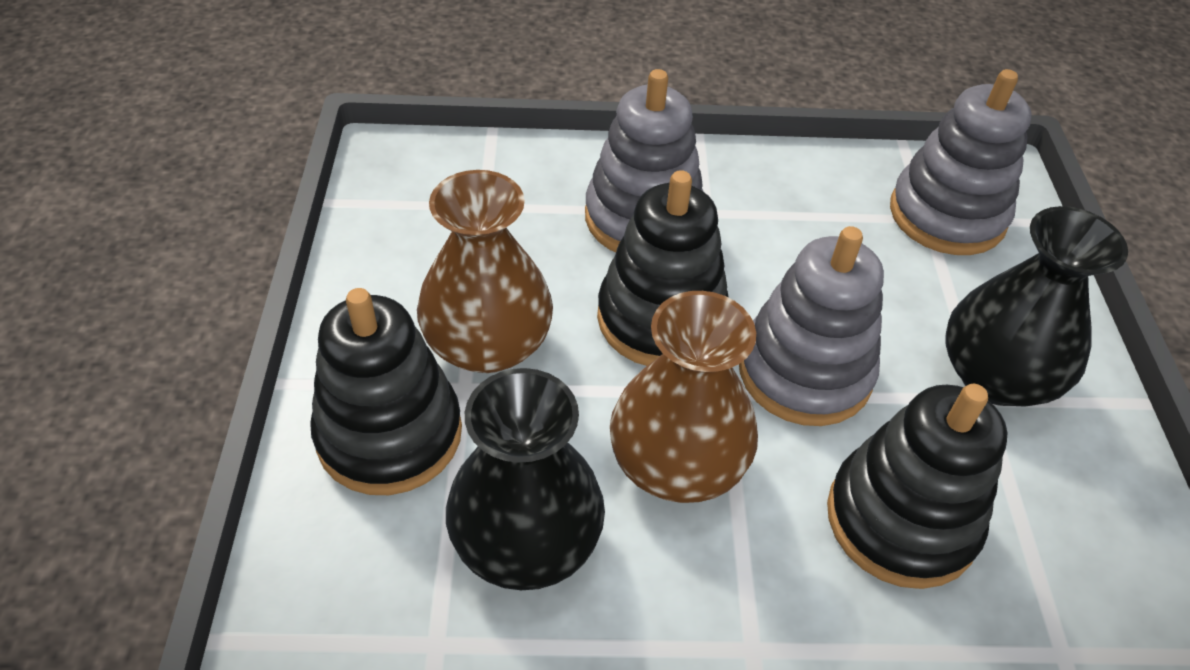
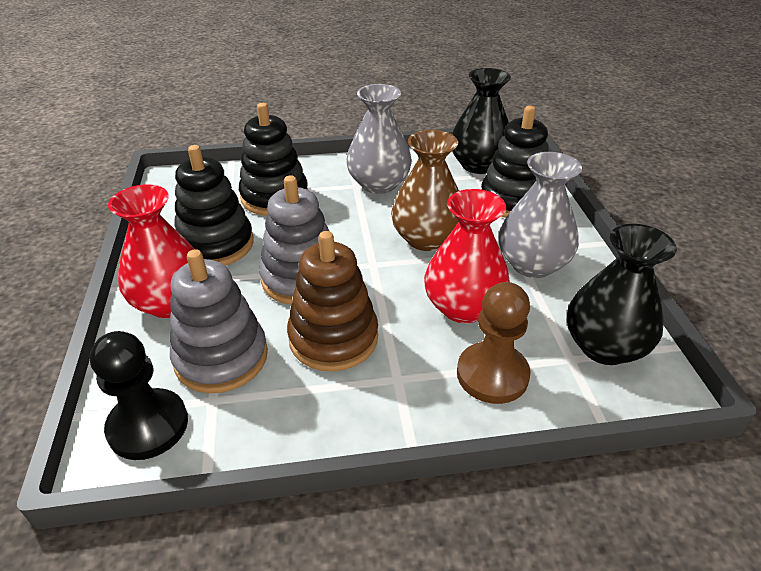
black pawn: none = 0 -> [90,331,188,460] = 1
brown pawn: none = 0 -> [457,282,531,404] = 1
brown stacking toy: none = 0 -> [287,231,378,371] = 1
brown vase: [417,170,553,373] [610,291,758,503] = 2 -> [391,130,459,251] = 1
grey stacking toy: [585,69,704,252] [739,226,884,426] [890,69,1032,255] = 3 -> [170,249,268,393] [259,175,329,305] = 2
grey vase: none = 0 -> [346,84,412,194] [499,152,582,278] = 2
red vase: none = 0 -> [108,185,195,318] [424,189,510,323] = 2

